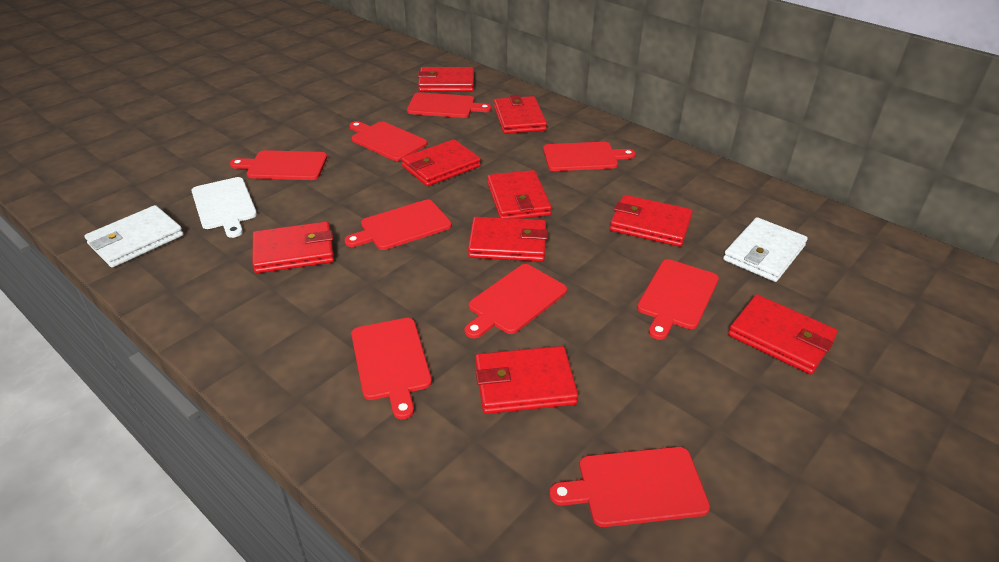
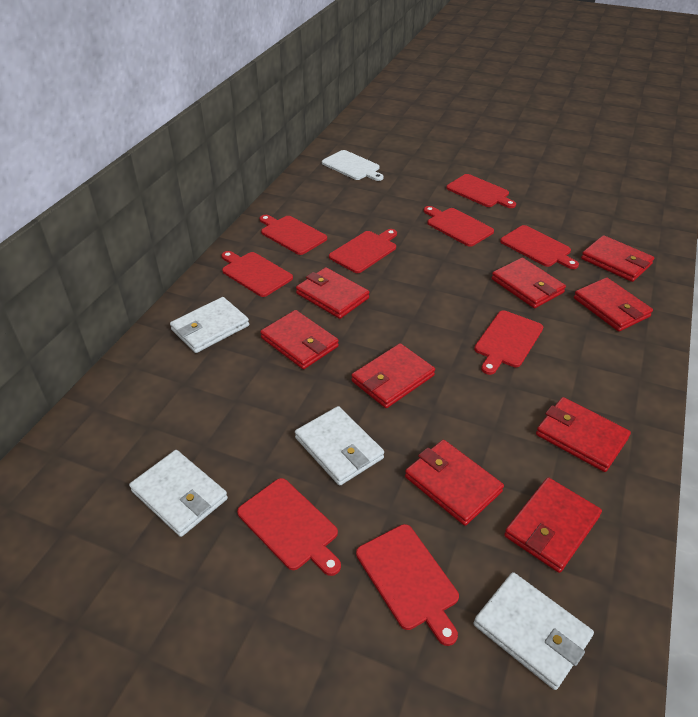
white wallet: [85,205,183,268] [723,217,808,282] = 2 -> [129,450,228,537] [170,297,249,353] [295,406,384,486] [474,572,594,690] = 4

